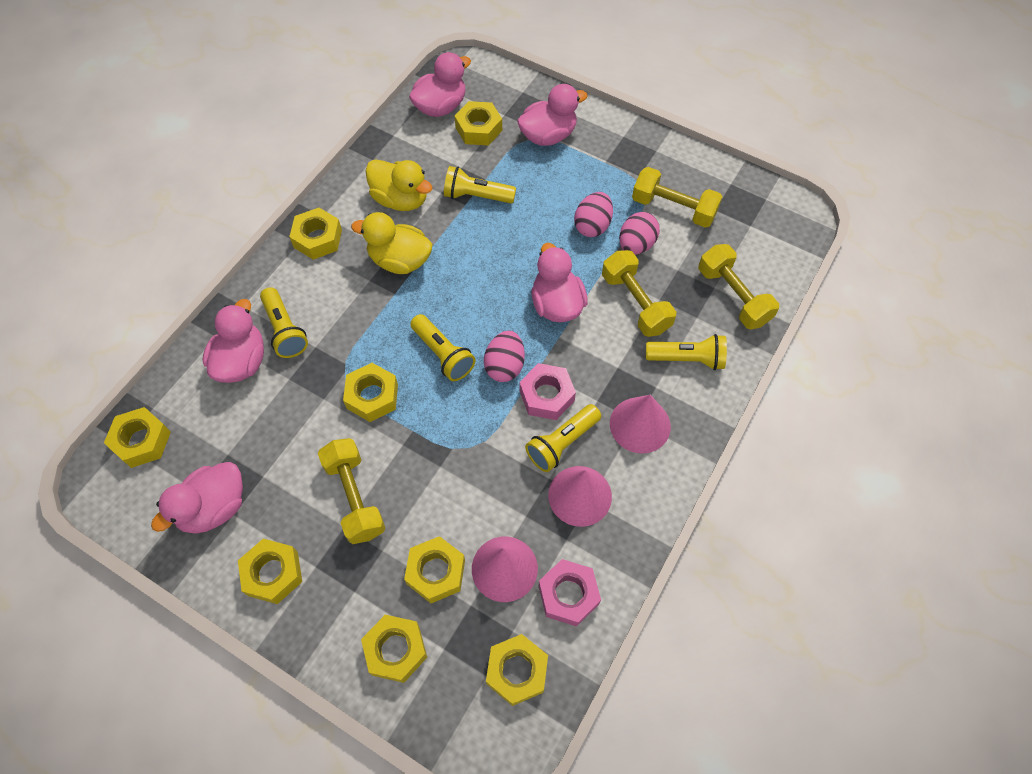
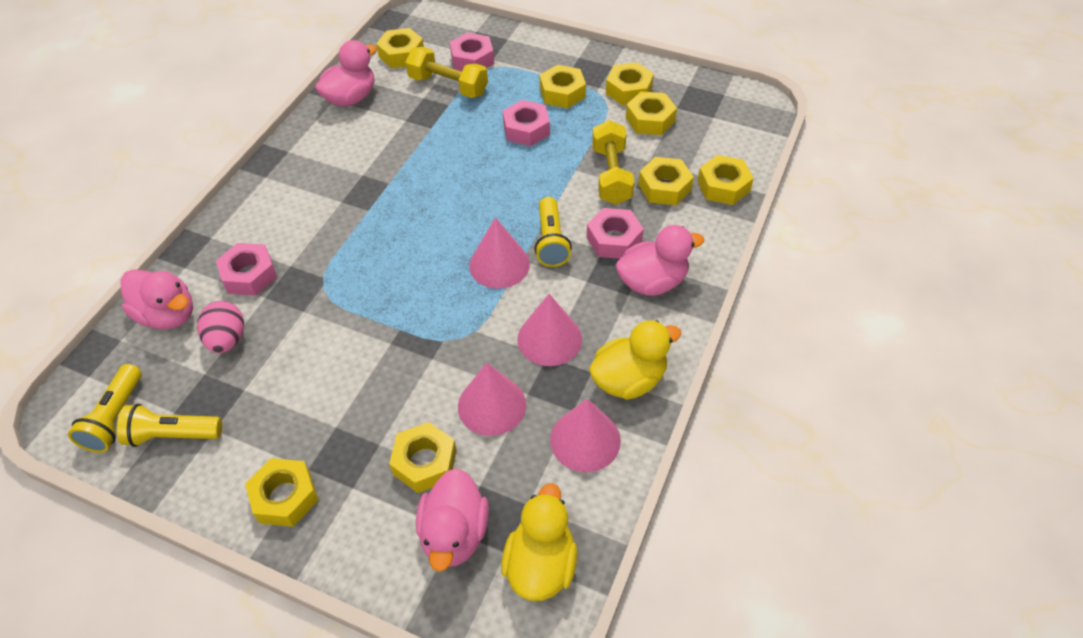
pink cone: [472,537,538,602] [548,466,612,527] [610,395,671,453] = 3 -> [458,363,526,436] [469,217,530,289] [517,294,582,366] [550,398,621,472] = 4
pink duck: [151,462,243,534] [203,299,264,383] [409,52,471,117] [517,84,587,146] [531,243,588,322] = 5 -> [120,269,193,329] [315,40,377,107] [416,468,489,572] [616,225,704,296] = 4
pink egg: [484,331,525,382] [574,192,613,237] [619,212,660,255] = 3 -> [197,301,244,353] = 1
pink nut: [519,363,576,420] [539,559,601,627] = 2 -> [216,243,277,296] [450,32,494,71] [503,100,550,146] [587,208,644,259] = 4
yellow dumbbell: [318,438,385,544] [602,250,676,337] [632,167,722,228] [699,244,779,330] = 4 -> [406,47,488,98] [592,120,634,205] = 2
yellow flashlight: [260,287,308,358] [410,314,476,381] [444,166,516,203] [525,404,601,472] [646,334,727,370] = 5 -> [68,364,142,453] [117,404,222,447] [535,197,572,267] = 3

